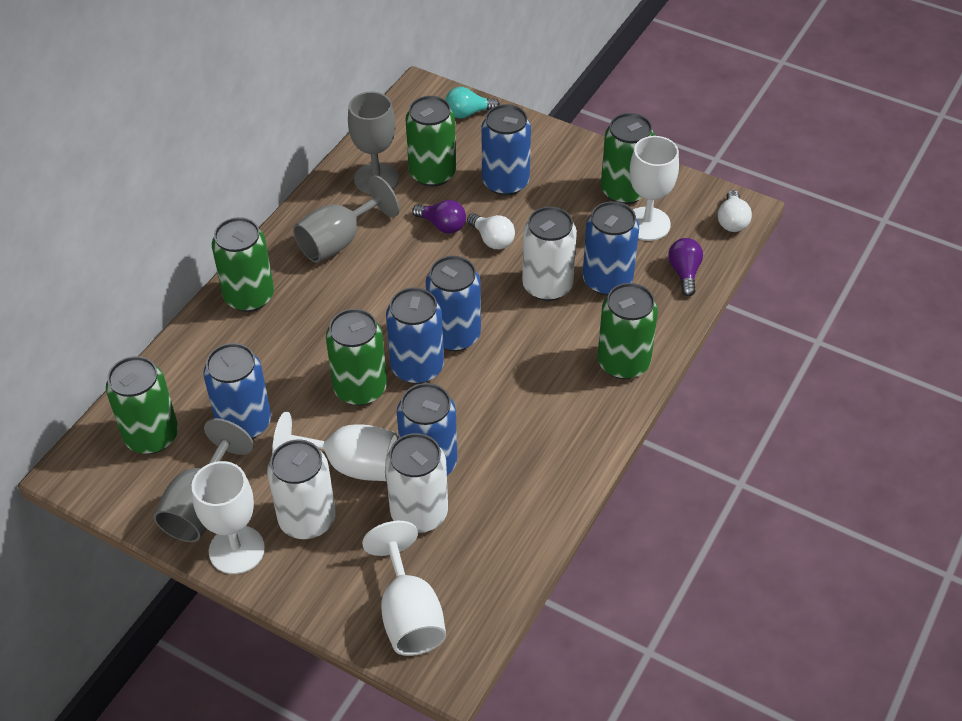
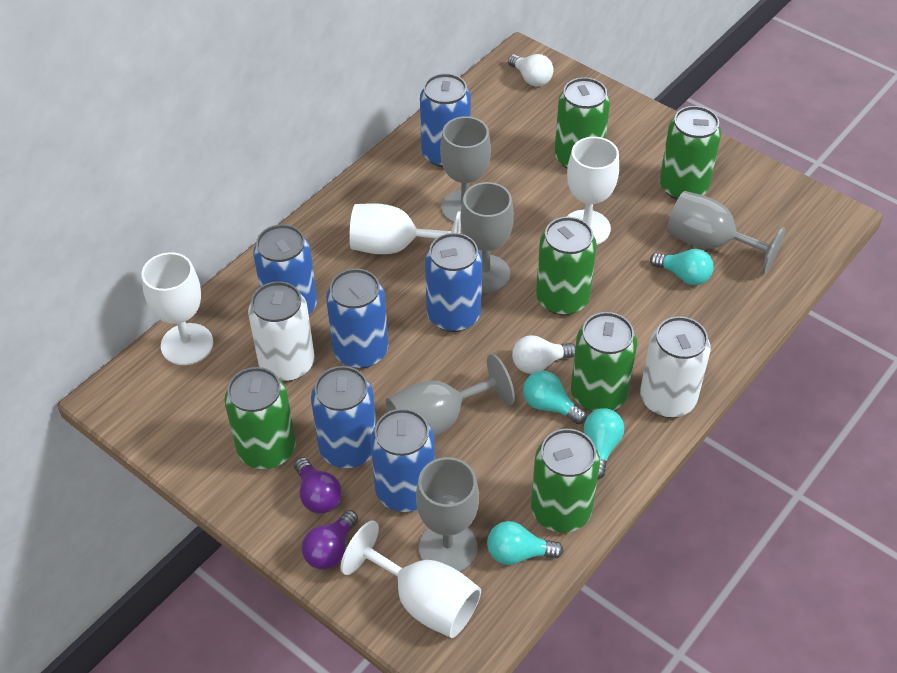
grey goblet: [154,418,254,542] [293,175,400,263] [348,91,399,194] = 3 -> [386,354,515,437] [416,457,479,572] [440,116,491,223] [460,182,514,293] [667,191,786,274] = 5
turquoise light bulb: [445,87,500,118] = 1 -> [487,521,563,565] [523,371,587,424] [584,408,624,479] [650,249,714,285] = 4
white can: [267,439,336,539] [385,433,448,533] [522,207,577,301] = 3 -> [248,281,315,382] [640,316,711,418] = 2

